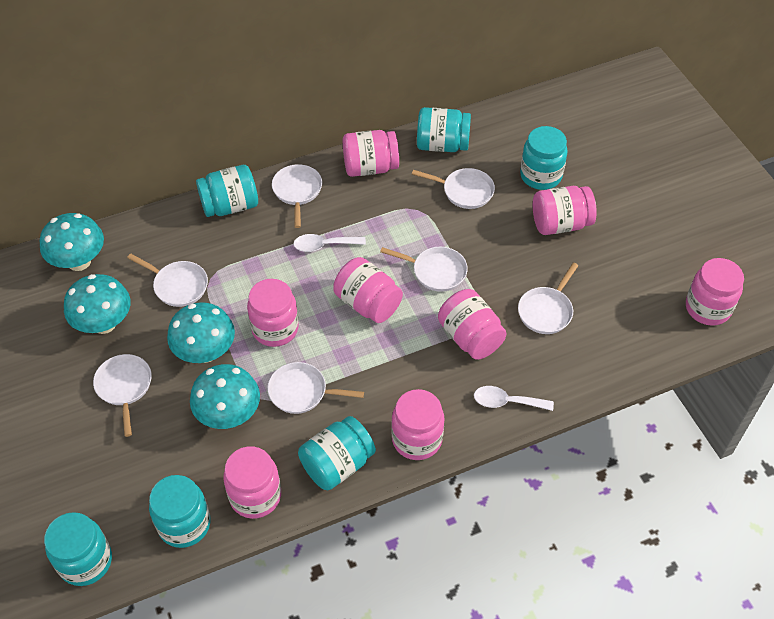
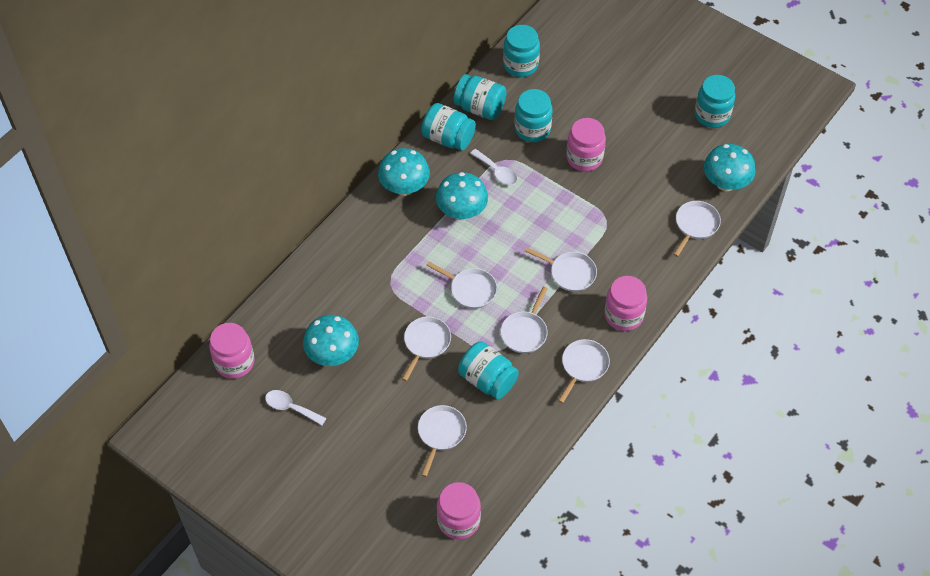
pink jar: [223,446,281,519] [247,279,299,347] [333,257,403,323] [343,130,399,177] [391,389,444,460] [438,289,507,360] [533,186,597,235] [686,258,744,326] = 8 -> [209,323,255,379] [437,482,481,540] [566,118,606,171] [604,276,647,331] = 4

